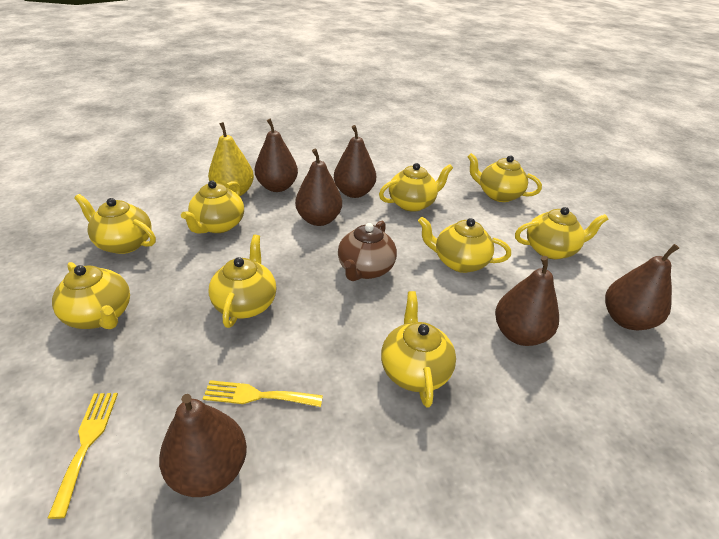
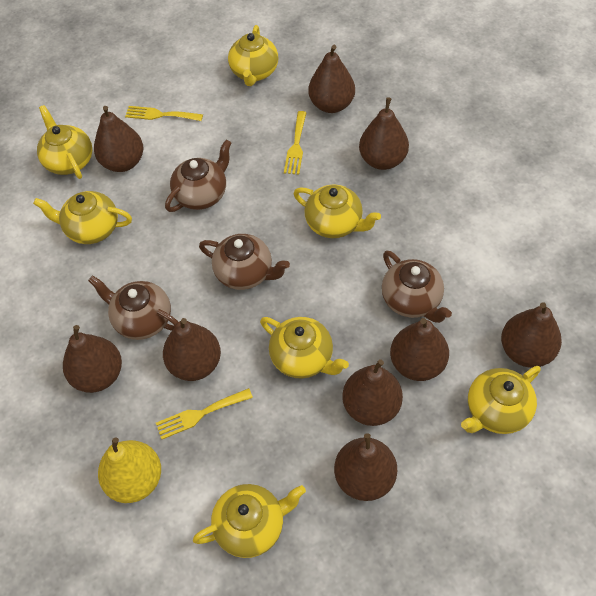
brown pear: [159,394,247,497] [255,119,298,192] [295,148,342,226] [334,125,376,198] [495,256,559,346] [605,244,679,330] = 6 -> [63,325,122,393] [94,106,143,172] [163,318,221,381] [308,45,355,113] [334,433,397,501] [342,359,403,426] [359,98,409,170] [390,318,449,381] [501,302,562,368] = 9
brown teapot: [338,221,397,281] = 1 -> [88,276,178,340] [165,139,232,212] [199,234,290,290] [382,250,452,323] = 4
yellow fork: [48,393,118,519] [203,380,323,407] = 2 -> [125,106,203,121] [156,388,253,439] [284,111,307,175] = 3
yellow teapot: [52,262,130,329] [74,194,156,254] [181,180,244,233] [209,235,276,328] [379,163,453,212] [381,291,456,408] [418,217,511,273] [467,153,542,202] [515,207,609,259] = 9 -> [33,191,132,244] [37,105,92,179] [193,484,306,558] [228,25,278,86] [260,317,349,379] [294,184,381,238] [461,366,541,434] = 7

